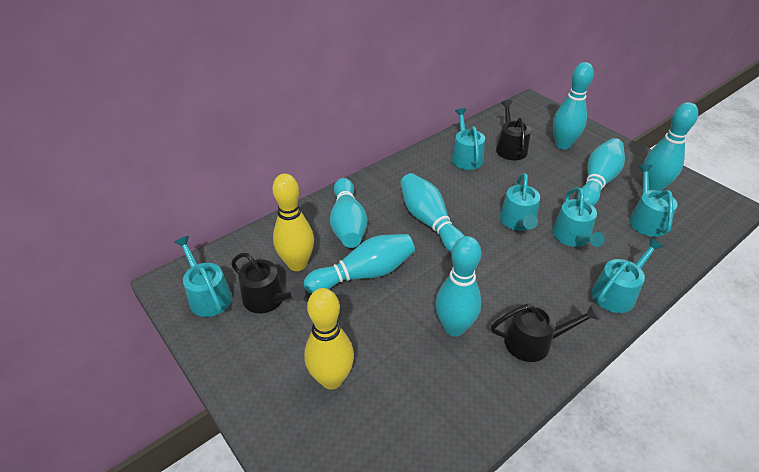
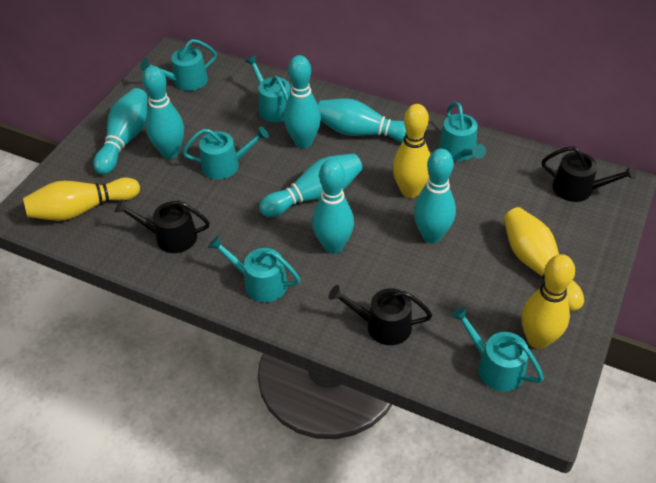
yellow bowling pin: [273,174,314,271] [304,288,354,390] = 2 -> [23,177,140,221] [393,104,430,198] [504,207,584,311] [522,254,575,349] = 4

